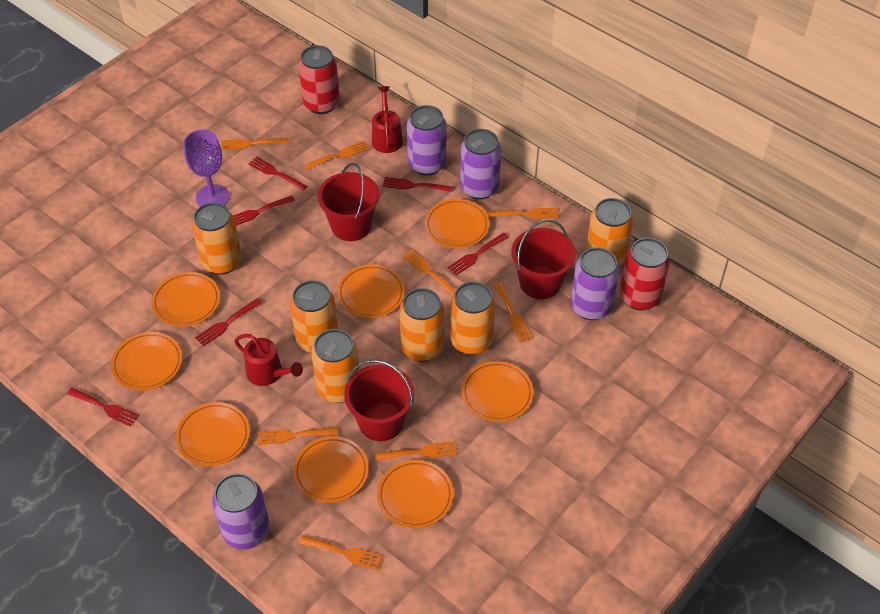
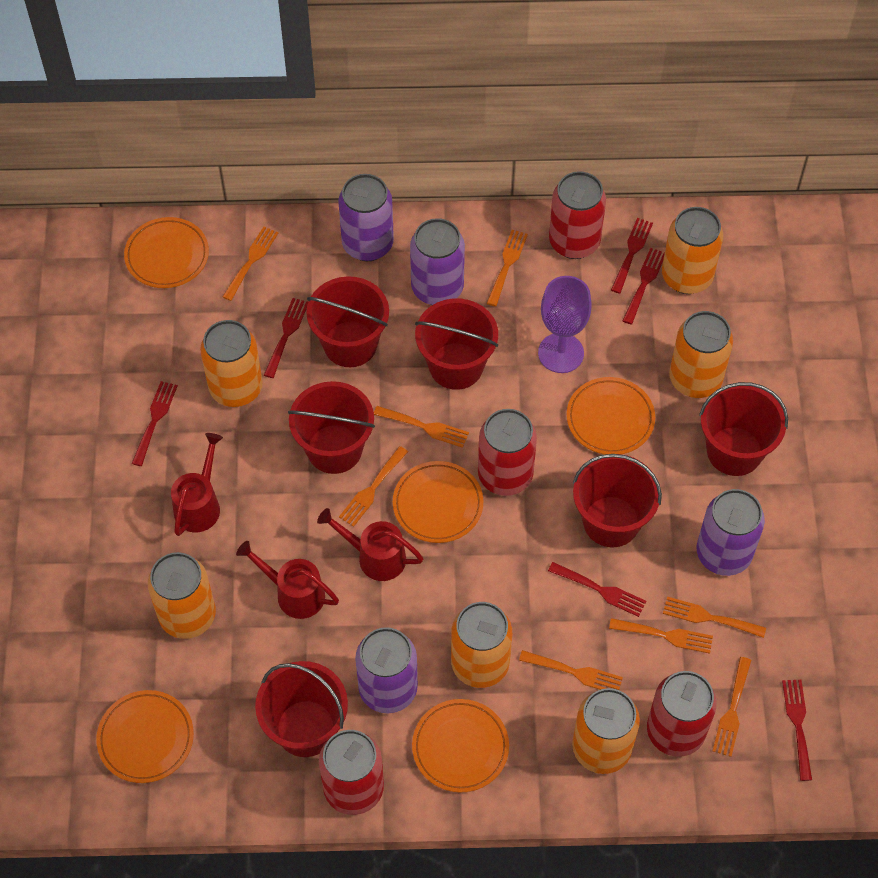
orange plate: [111,332,182,391] [151,272,220,327] [176,402,250,466] [293,436,369,503] [337,264,405,318] [377,460,453,528] [425,199,490,248] [462,361,533,422] = 8 -> [96,690,194,783] [124,217,209,288] [393,461,483,543] [412,699,509,792] [567,377,655,454] = 5
red bucket: [318,163,380,241] [344,360,414,441] [511,219,576,299] = 3 -> [255,661,348,757] [288,381,375,474] [306,276,389,367] [415,299,498,390] [573,454,662,547] [699,382,788,476] = 6
red can: [298,45,340,114] [620,238,670,310] = 2 -> [319,730,384,815] [478,409,537,496] [549,171,606,259] [647,671,717,757] = 4
red watering can: [234,334,303,386] [372,86,403,153] = 2 -> [171,433,223,536] [236,541,339,619] [317,508,423,581] = 3

